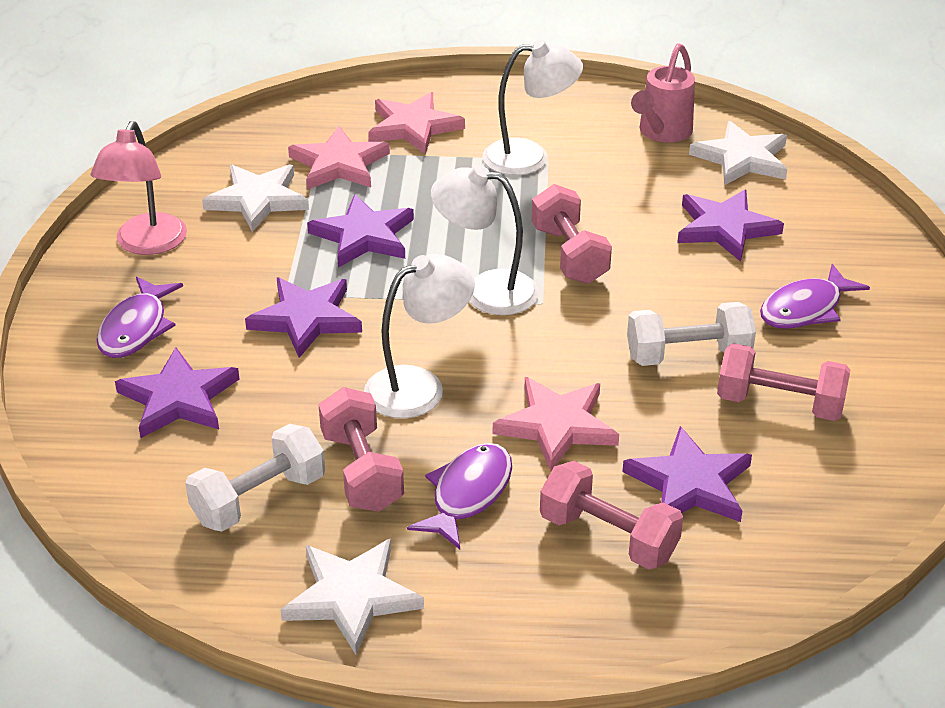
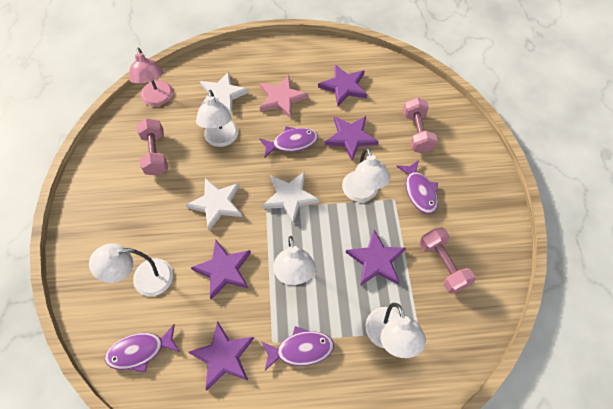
pink dumbbell: [319,387,404,512] [532,184,612,284] [540,461,683,569] [717,343,850,421] = 4 -> [136,118,168,176] [403,97,438,154] [420,228,476,294] = 3
pink star: [288,126,390,190] [368,92,465,154] [493,377,619,471] = 3 -> [260,75,308,119] = 1
pink watering can: [631,43,695,143] = 1 -> none = 0
purple fish: [97,277,183,358] [407,443,512,549] [760,264,870,329] = 3 -> [105,324,180,373] [259,126,318,158] [261,326,334,371] [396,160,438,214] = 4
white dumbbell: [185,424,325,532] [627,302,756,366] = 2 -> none = 0
white lamp: [364,254,475,418] [431,165,539,315] [483,40,583,175] = 3 -> [89,243,173,296] [196,90,238,147] [273,236,316,285] [342,148,390,202] [365,303,426,358] = 5

